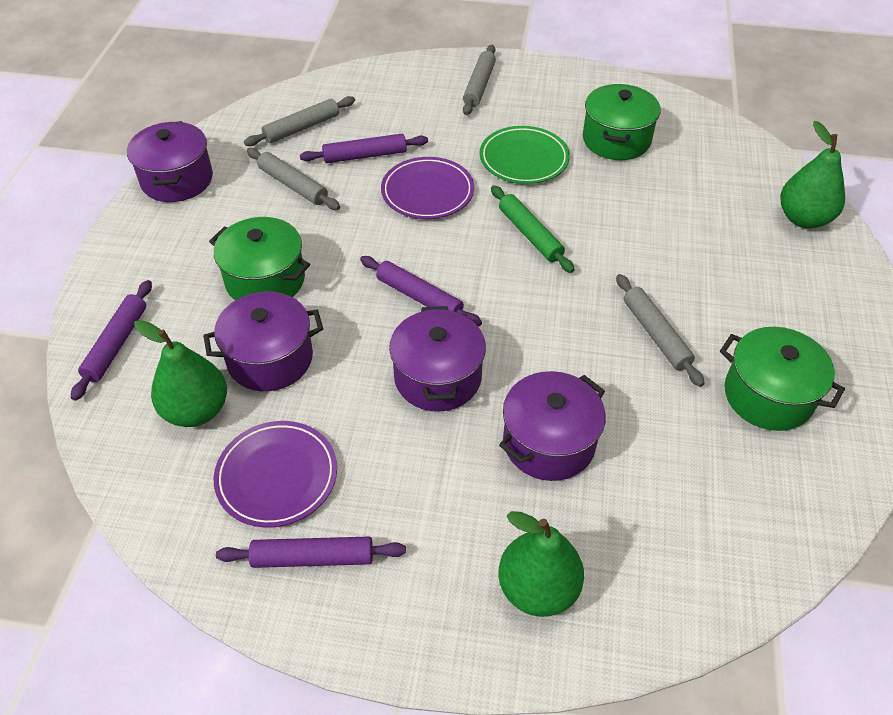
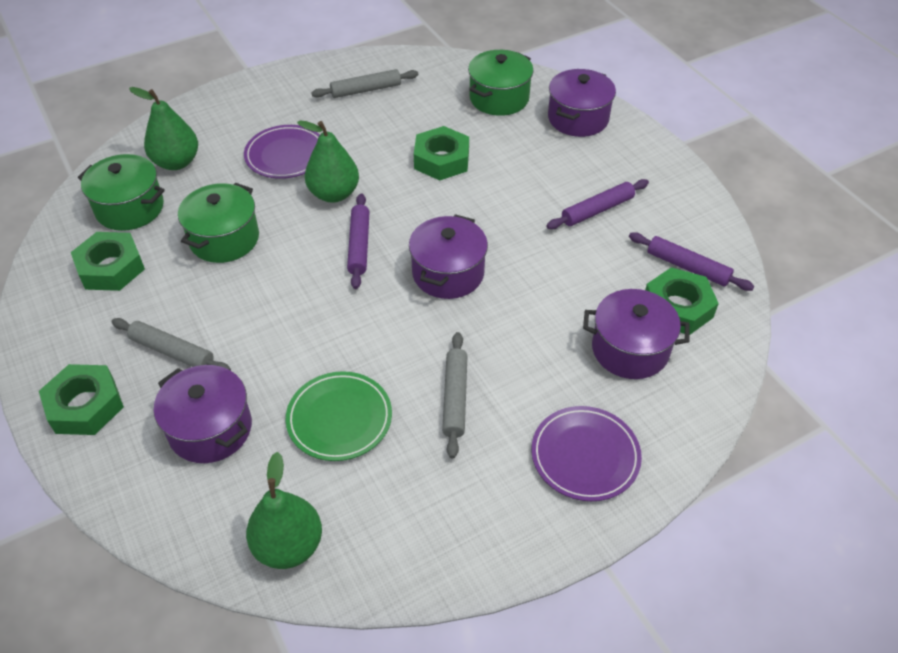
green nut: none = 0 -> [39,364,124,435] [71,232,145,291] [414,126,469,180] [645,267,719,335] = 4
green rolling pin: [491,186,575,273] = 1 -> none = 0
grey rolling pin: [244,96,355,146] [247,148,340,210] [463,45,496,115] [616,274,705,387] = 4 -> [111,318,231,371] [311,69,418,98] [442,332,467,458] = 3
purple rolling pin: [71,280,152,401] [216,537,406,568] [300,134,428,163] [360,256,482,326] = 4 -> [347,193,370,289] [546,179,649,229] [629,232,754,291] = 3

